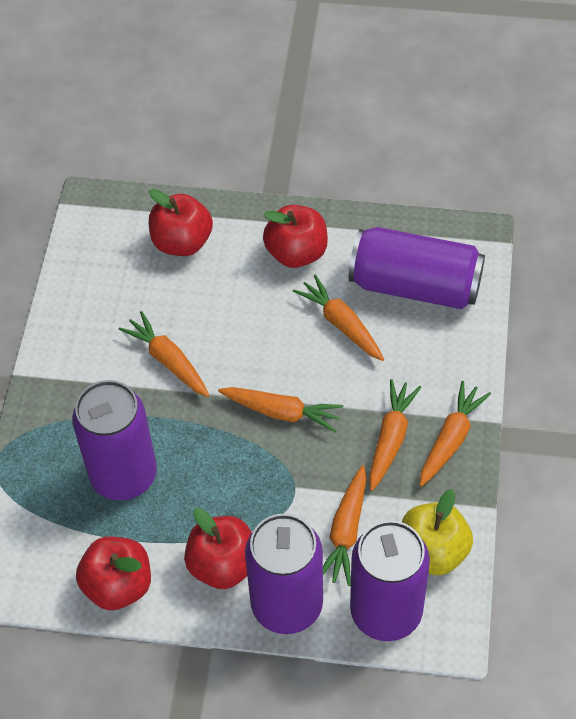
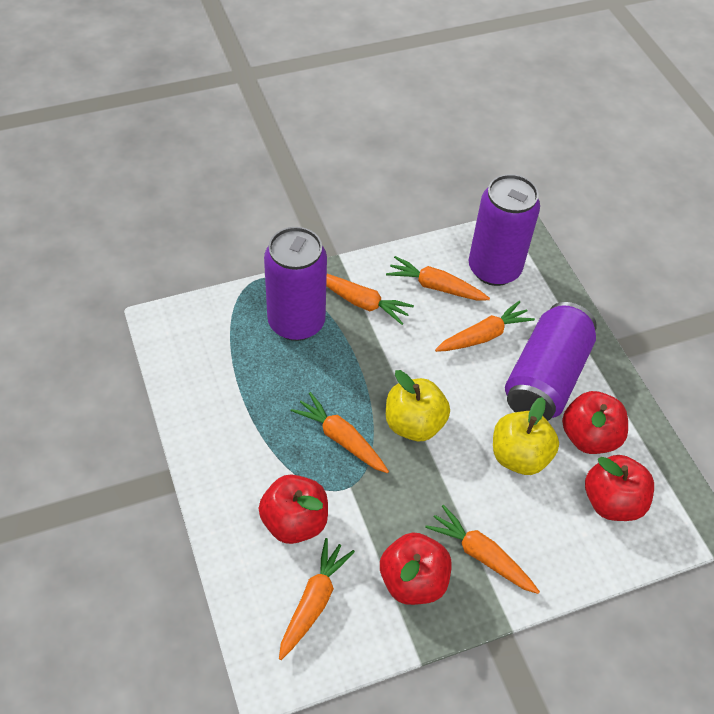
purple can: [72,380,157,501] [245,514,323,634] [349,227,485,309] [350,520,430,641] = 4 -> [264,227,327,341] [469,174,540,286] [505,302,597,421] = 3
yellow apple: [402,489,473,575] = 1 -> [386,370,450,441] [493,397,559,475] = 2

